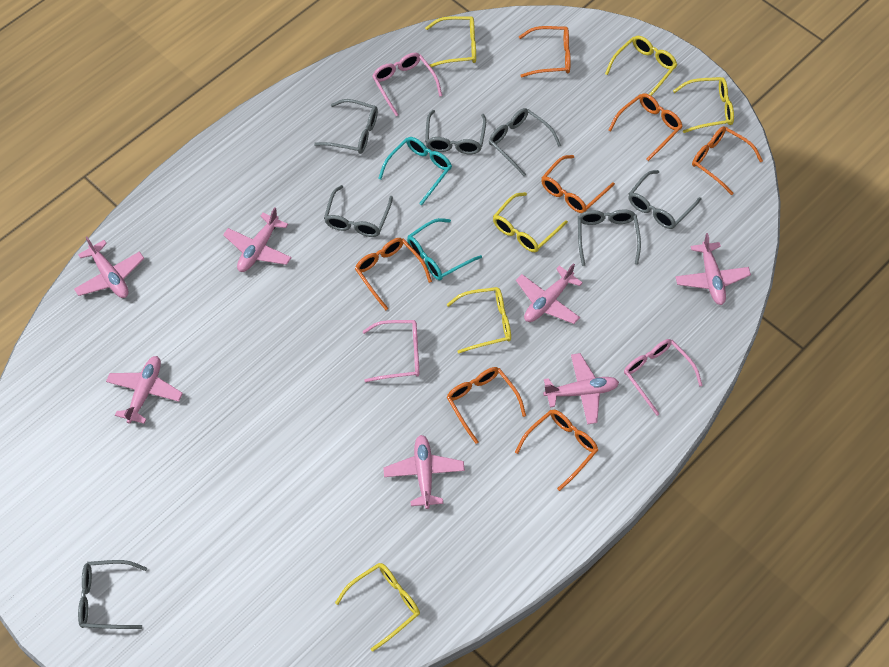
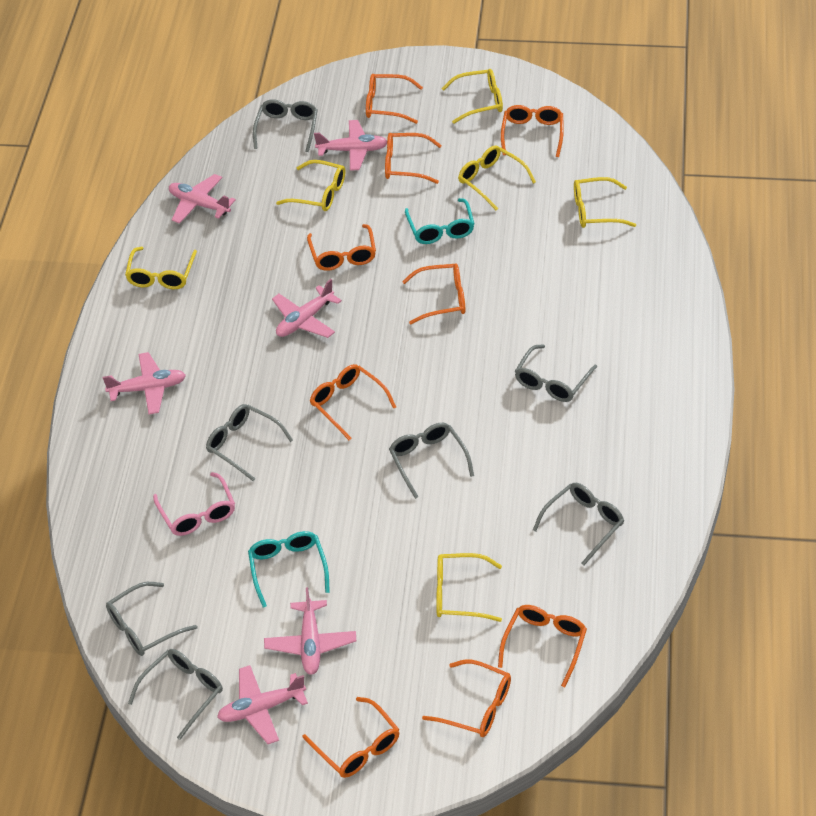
orange glasses: [355,238,432,310] [447,367,526,444] [515,410,598,491] [519,26,571,77] [541,155,615,213] [608,93,683,161] [692,126,763,195] = 7 -> [302,697,400,778] [307,224,376,271] [310,364,396,440] [366,74,423,124] [385,133,442,184] [402,263,465,324] [422,659,511,737] [498,605,587,688] [501,105,564,157] = 9
pink glasses: [363,320,419,382] [372,53,442,116] [624,339,703,416] = 3 -> [153,472,235,536] = 1
pink plane: [74,237,144,298] [106,356,183,424] [223,207,292,272] [383,435,465,509] [516,263,583,324] [543,353,619,424] [675,233,751,305] = 7 -> [103,352,186,414] [169,174,236,224] [217,665,308,744] [264,587,356,675] [272,279,342,338] [314,120,387,171] = 6

